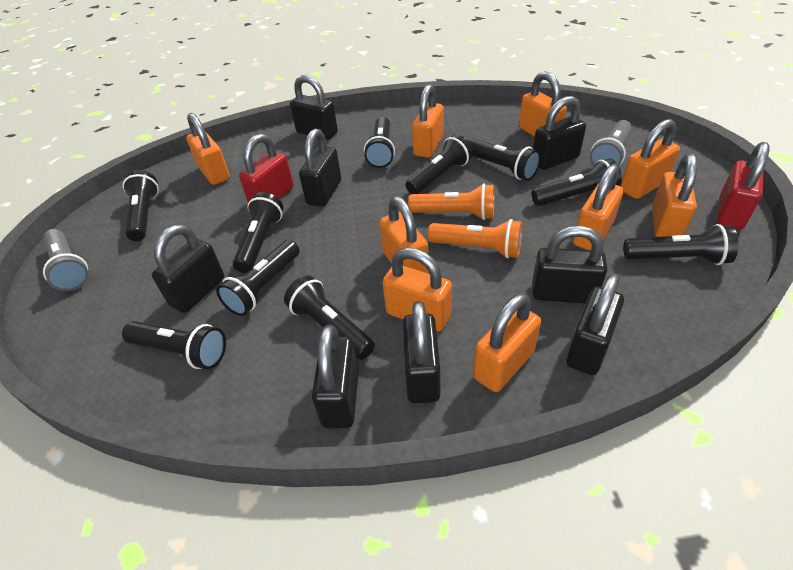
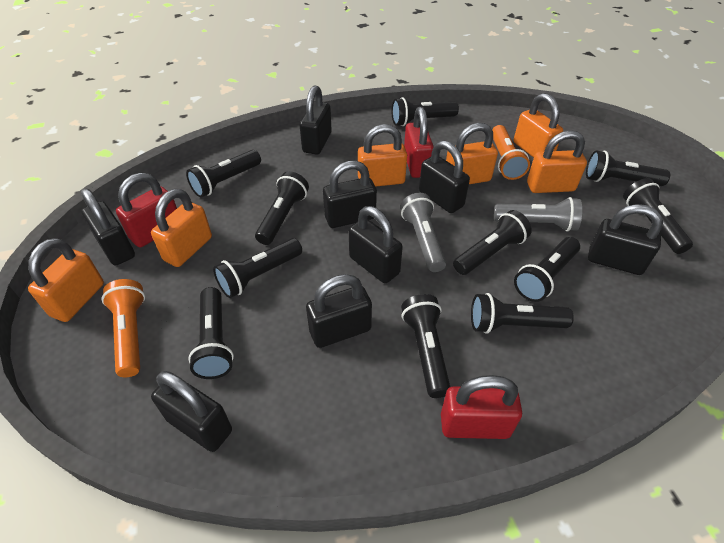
black flashlight: [122,321,226,369] [123,170,159,241] [216,240,300,316] [233,192,283,273] [284,275,375,360] [364,117,395,168] [405,134,473,194] [468,138,541,181] [531,159,622,206] [623,224,739,265] = 10 -> [186,150,261,198] [188,287,234,379] [213,238,302,298] [255,171,309,245] [392,97,459,126] [401,294,450,398] [453,210,532,275] [471,293,574,334] [514,237,580,302] [586,150,670,186] [623,178,693,254] = 11
orange padlock: [186,113,230,185] [379,196,429,274] [382,247,452,331] [412,84,444,158] [473,293,541,392] [519,71,567,137] [573,164,623,250] [621,119,680,199] [652,154,698,237] = 9 -> [28,238,104,322] [151,189,212,267] [358,124,407,187] [446,123,498,184] [514,93,563,158] [527,130,587,193] = 6
red padlock: [239,134,293,202] [717,142,770,230] = 2 -> [116,173,177,247] [404,107,434,178] [441,375,522,439] = 3

